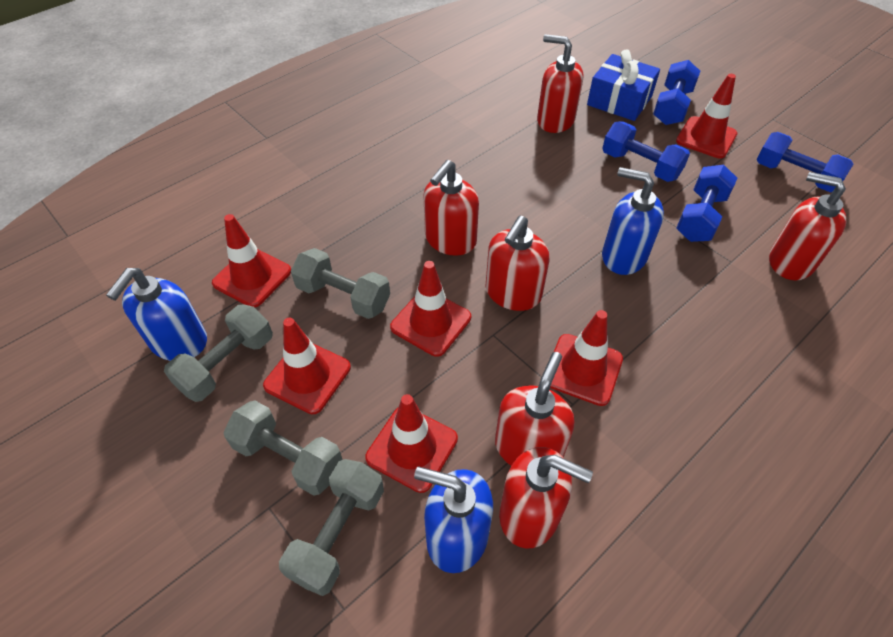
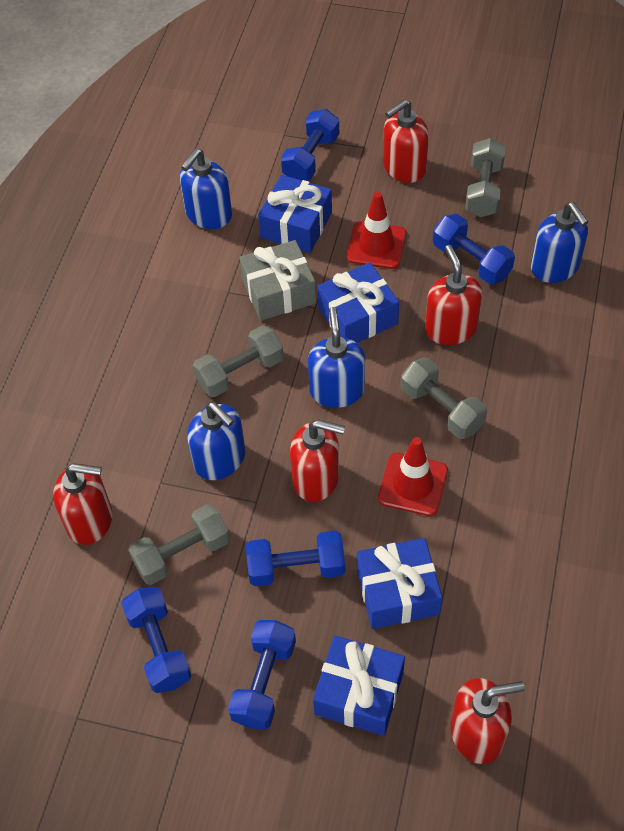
blue dumbbell: [602,122,690,182] [653,60,700,125] [676,165,737,242] [757,132,853,192] = 4 -> [121,587,191,693] [228,620,296,730] [246,531,345,586] [281,109,339,181] [433,214,515,284] = 5
blue gift: [587,49,660,121] = 1 -> [258,175,332,253] [313,635,405,736] [317,262,399,343] [357,538,442,629] = 4
blue soap dispenser: [106,268,207,361] [414,466,493,573] [602,167,664,275] = 3 -> [180,149,232,229] [187,402,245,480] [308,307,365,408] [531,202,588,283] = 4
grey gift: none = 0 -> [240,240,316,321] = 1
red soap dispenser: [423,160,479,256] [485,216,549,311] [495,352,575,465] [499,447,593,548] [537,34,583,133] [769,172,846,280] = 6 -> [53,463,113,545] [290,420,345,502] [383,99,429,183] [425,245,482,345] [451,678,525,764] = 5
red traffic cone: [212,214,291,308] [263,318,351,414] [365,394,458,493] [390,261,471,357] [550,310,623,406] [676,74,737,158] = 6 -> [347,192,406,269] [378,437,448,516] = 2

